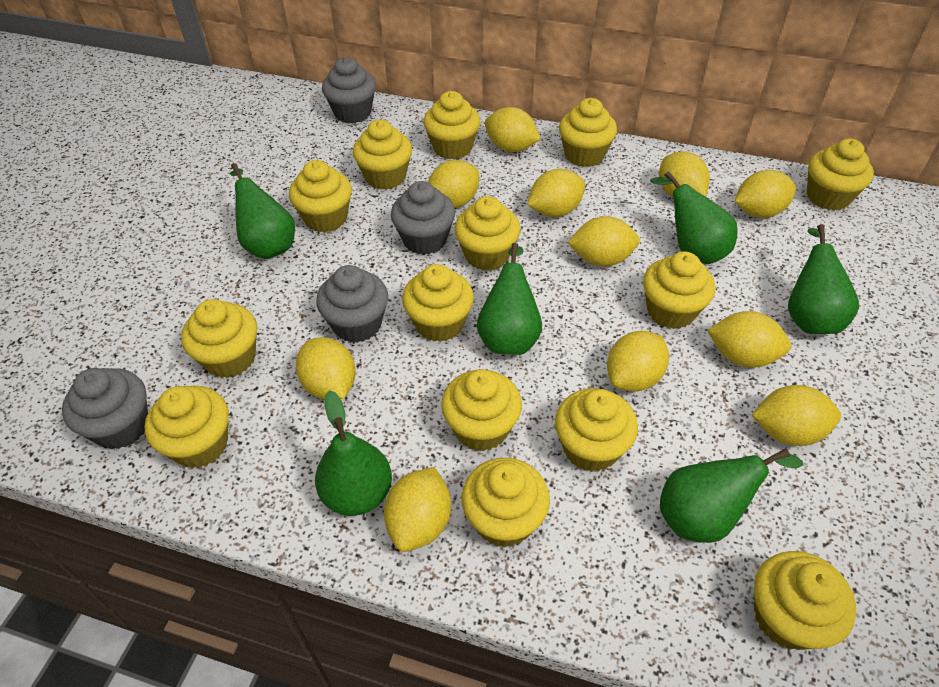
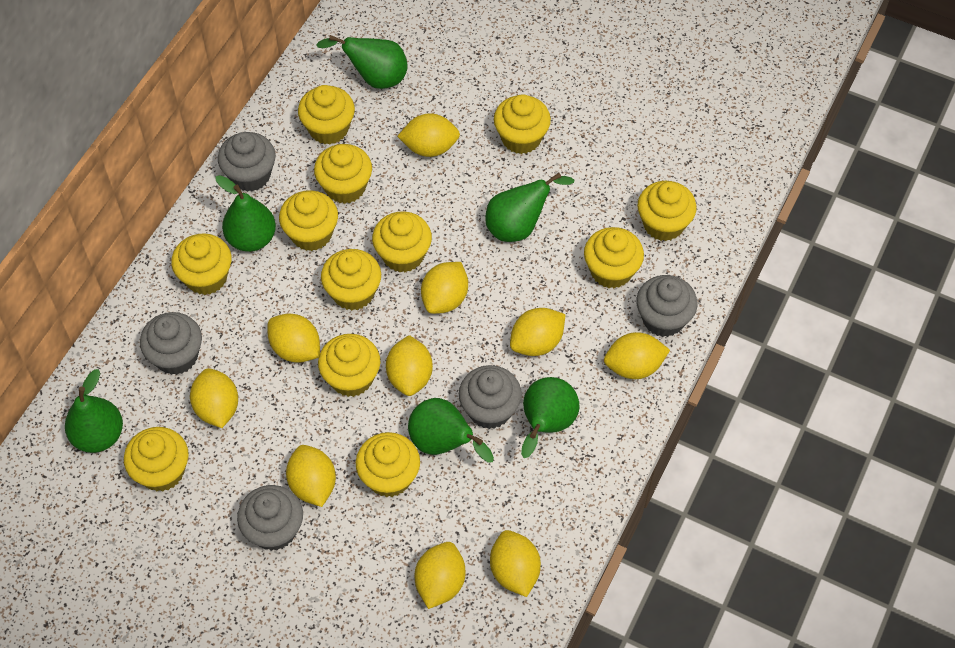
grey cupcake: [62,368,148,450] [316,265,388,343] [322,57,376,123] [391,181,455,255] = 4 -> [140,312,202,375] [218,132,276,192] [237,485,303,551] [459,365,522,429] [636,275,698,337] = 5
yellow cupcake: [144,386,229,468] [181,299,257,378] [289,160,352,233] [353,120,412,190] [402,264,474,342] [423,91,480,160] [441,369,522,451] [455,196,521,271] [461,458,550,548] [555,388,638,472] [559,98,617,167] [643,252,715,329] [754,551,856,650] [807,138,874,211] = 14 -> [124,427,189,492] [171,233,232,295] [279,190,338,251] [298,85,355,144] [314,144,372,204] [318,334,380,397] [321,249,381,310] [356,432,420,497] [372,211,432,273] [494,94,551,154] [584,227,644,289] [638,181,697,241] = 12
yellow lemon: [296,337,356,400] [384,467,451,552] [428,160,479,208] [485,107,540,152] [527,169,585,217] [567,216,640,267] [607,331,669,391] [659,151,710,197] [707,311,791,368] [735,170,796,218] [751,385,841,446] = 11 -> [190,368,238,428] [267,313,320,363] [286,445,336,507] [386,335,433,396] [397,113,460,157] [415,542,465,609] [421,262,468,314] [490,530,541,597] [510,308,566,356] [604,332,670,379] = 10

